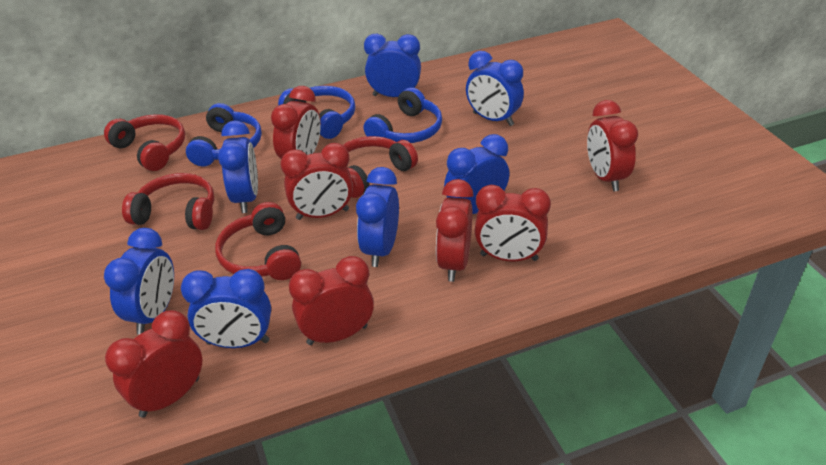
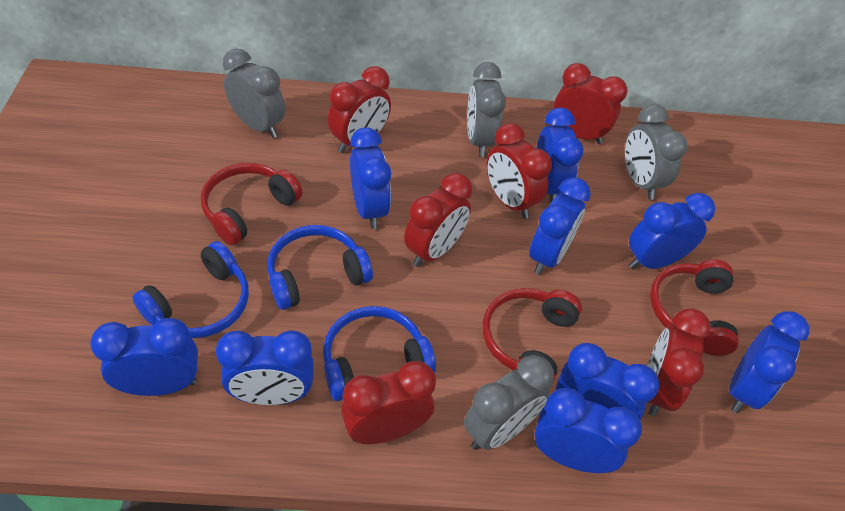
blue clock: [104,228,174,335] [181,269,271,348] [218,120,258,213] [356,167,399,267] [364,33,421,97] [444,134,509,214] [466,51,524,126] = 7 -> [90,318,198,396] [216,330,314,405] [350,127,391,229] [529,177,590,275] [534,388,642,473] [536,108,583,203] [556,343,659,420] [629,193,716,269] [729,311,810,413] = 9
grey clock: none = 0 -> [223,48,285,138] [464,355,554,450] [467,62,506,157] [625,104,688,200] = 4
red clock: [105,310,202,418] [271,86,321,159] [281,143,353,220] [289,256,374,345] [436,179,473,282] [474,185,551,261] [587,100,638,191] = 7 -> [328,66,391,153] [341,361,436,444] [404,173,472,267] [486,123,552,219] [554,63,628,144] [648,308,711,416] = 6
red headphones: [104,114,185,171] [122,173,214,230] [215,202,301,280] [343,136,418,198] = 4 -> [201,163,302,245] [483,288,582,380] [650,259,739,356] = 3

